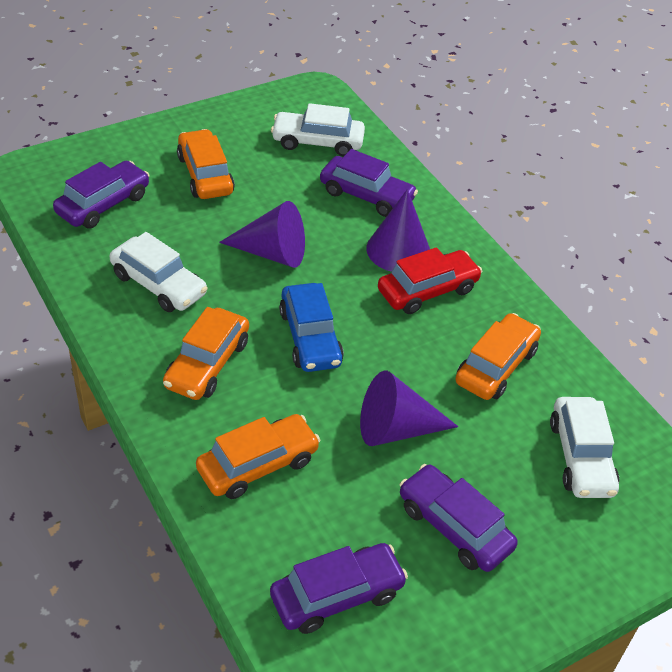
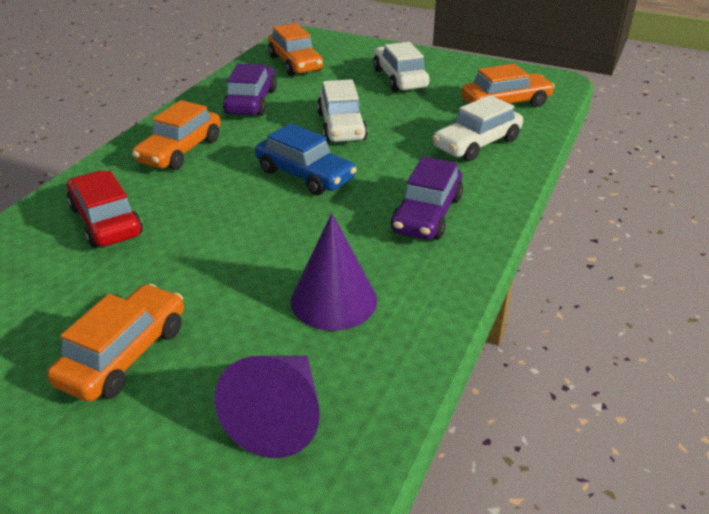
purple car: [53,161,149,229] [270,543,408,634] [320,149,418,217] [400,464,518,572] = 4 -> [223,63,277,116] [391,157,463,240] = 2
purple cone: [219,201,305,268] [360,371,459,446] [366,189,430,272] = 3 -> [214,355,320,458] [291,213,377,331] = 2

